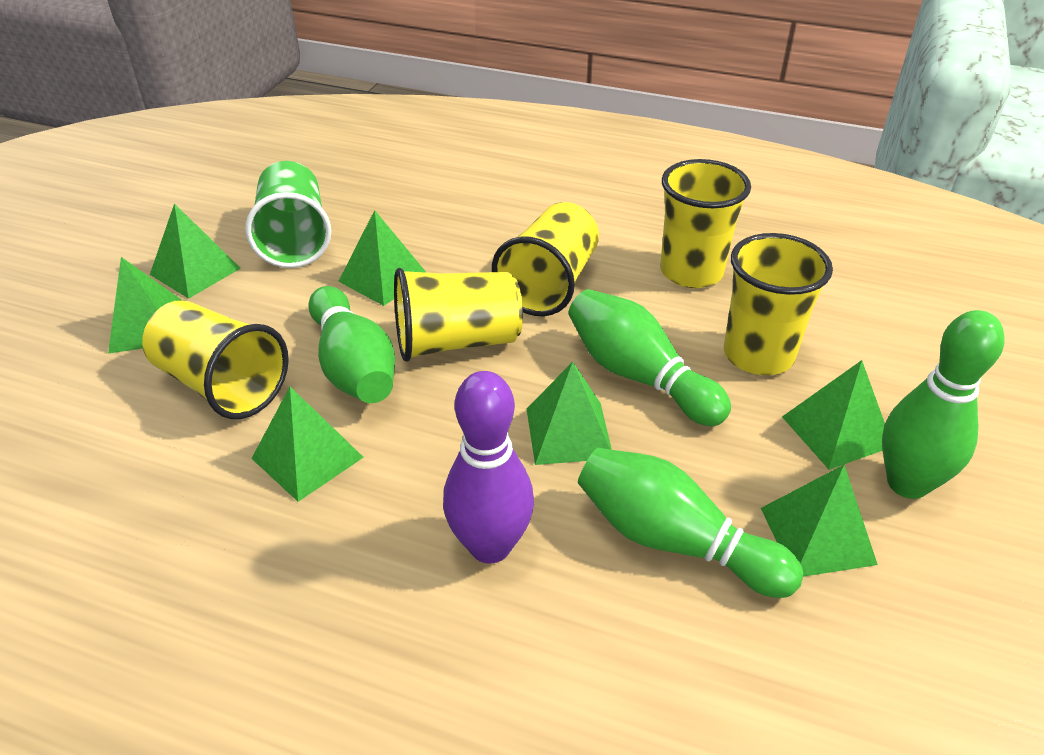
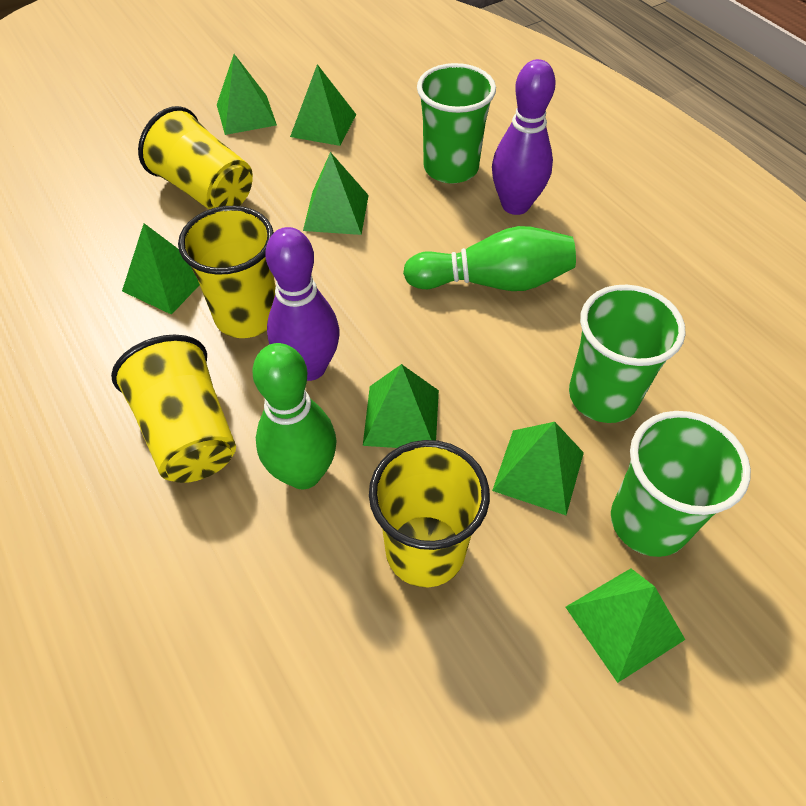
green bowling pin: [308,286,395,403] [568,289,731,426] [578,448,803,598] [882,310,1005,499] = 4 -> [252,343,336,489] [403,226,576,291] = 2
green cup: [245,161,332,268] = 1 -> [417,63,496,184] [569,285,686,423] [611,411,751,557] = 3
purple bowling pin: [443,371,534,563] = 1 -> [265,227,340,381] [492,59,556,215] = 2
yellow cup: [142,300,289,419] [394,268,523,362] [492,202,599,316] [661,159,751,288] [724,233,833,375] = 5 -> [111,334,236,483] [138,106,253,209] [178,206,276,338] [369,440,490,587] = 4

